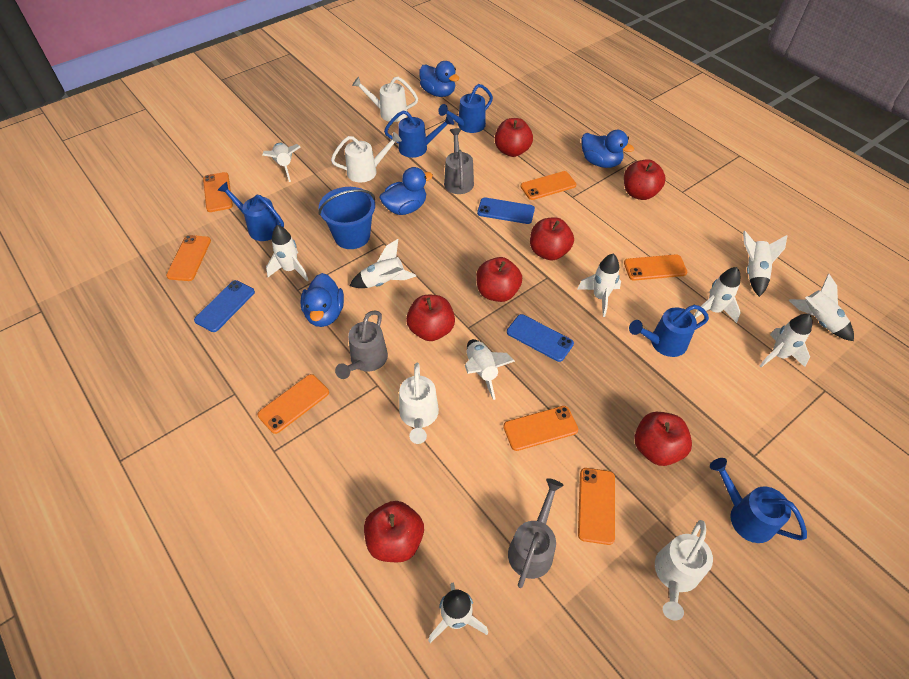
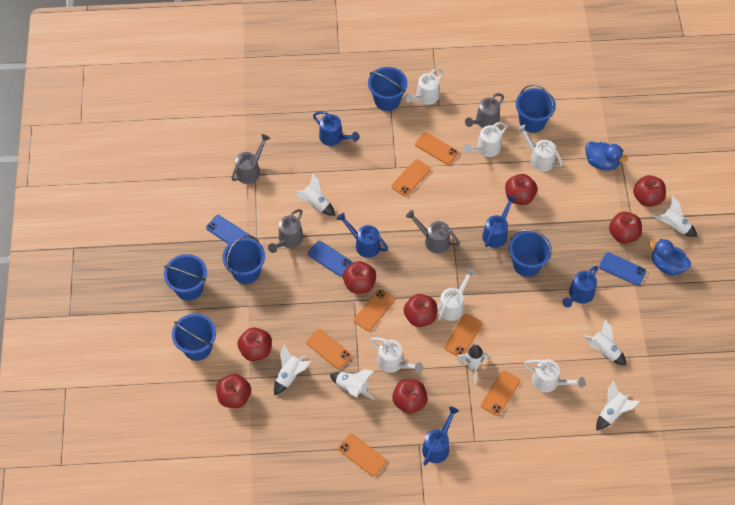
blue bucket: [319,187,375,249] = 1 -> [164,254,207,301] [172,313,216,361] [222,235,265,284] [368,67,408,111] [509,230,552,277] [516,84,556,133] = 6
blue duck: [301,273,344,327] [379,167,433,215] [419,61,459,97] [581,130,634,168] = 4 -> [585,142,628,171] [648,239,691,276] = 2
grey watering can: [335,310,388,379] [444,128,474,194] [508,478,564,588] = 3 -> [231,134,270,184] [268,209,303,253] [406,210,460,254] [465,93,504,128] = 4
red apple: [364,501,424,562] [406,295,455,341] [476,257,522,302] [495,118,533,157] [530,217,574,260] [624,159,666,200] [634,412,692,466] = 7 -> [216,374,251,408] [238,327,272,361] [343,261,376,294] [392,379,428,414] [404,294,437,327] [505,174,537,205] [609,212,642,244] [633,175,666,207] = 8
white rocket: [262,143,301,182] [266,225,308,281] [350,239,416,288] [428,583,488,643] [465,339,515,400] [577,254,621,317] [694,267,741,323] [743,231,787,297] [760,314,813,367] [789,274,854,341] = 10 -> [274,344,311,396] [294,173,335,216] [330,369,375,400] [456,345,488,384] [584,319,627,366] [596,380,641,431] [652,196,698,237] = 7
white watering can: [331,132,402,183] [352,77,418,122] [399,362,439,444] [655,520,713,621] = 4 -> [370,337,423,373] [404,69,443,105] [438,268,476,321] [464,122,507,157] [517,125,563,172] [524,359,585,393] = 6

